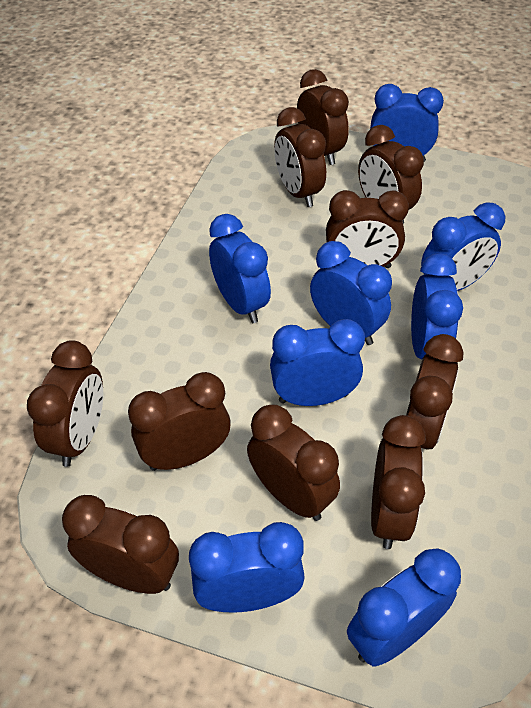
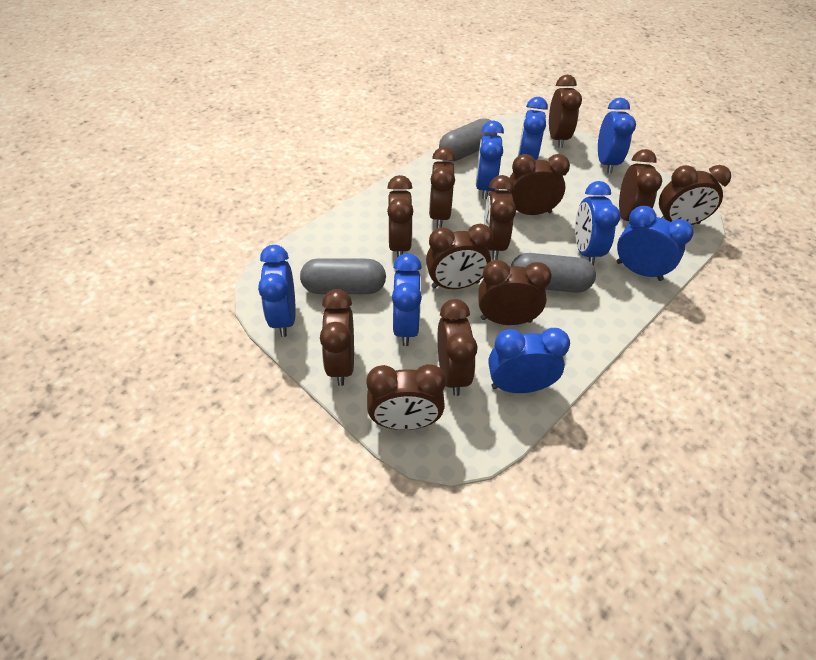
brown clock: [27,340,103,467] [62,495,179,594] [128,372,230,471] [247,404,340,521] [274,107,326,207] [297,69,349,165] [326,190,409,268] [358,125,424,224] [371,415,426,549] [406,334,464,450] = 10 -> [320,289,354,386] [367,364,446,430] [387,175,413,257] [426,224,493,289] [429,147,456,228] [438,299,478,396] [478,260,552,325] [484,175,516,260] [507,154,570,215] [549,75,582,148] [619,149,662,224] [659,165,731,225] = 12
grey capsule: none = 0 -> [300,258,386,294] [439,118,497,161] [511,253,596,293] = 3

